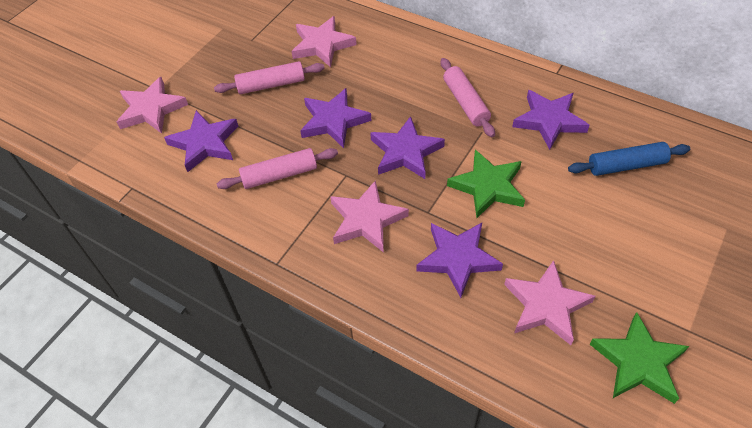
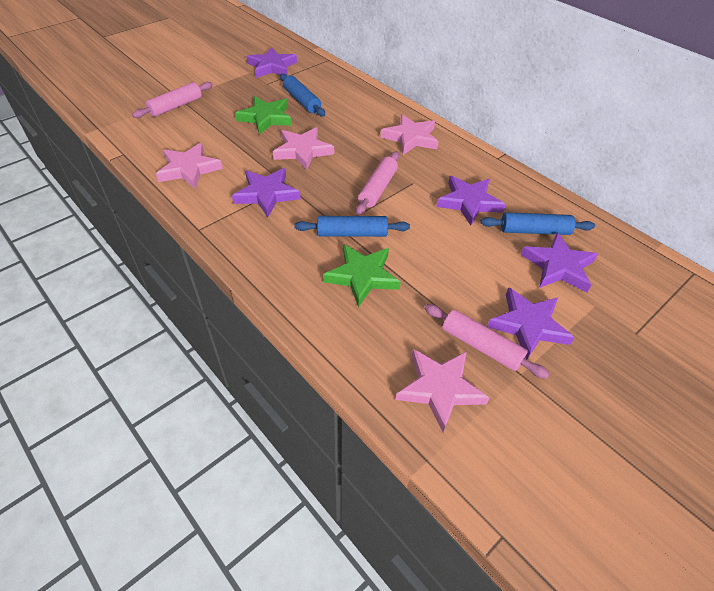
blue rolling pin: [568,142,690,176] = 1 -> [280,73,325,116] [294,216,410,237] [480,212,595,235] = 3

